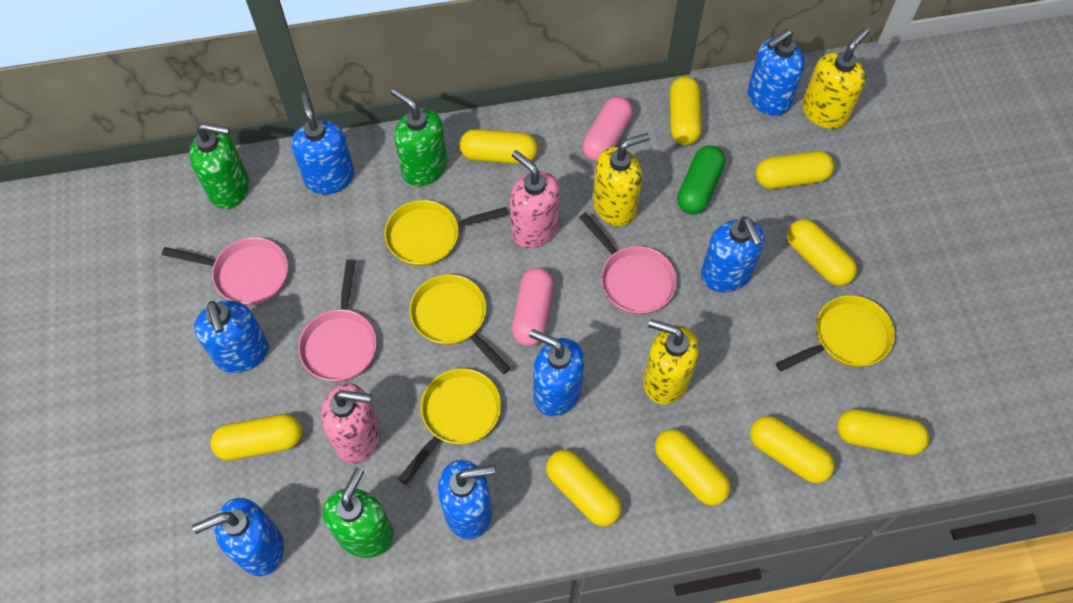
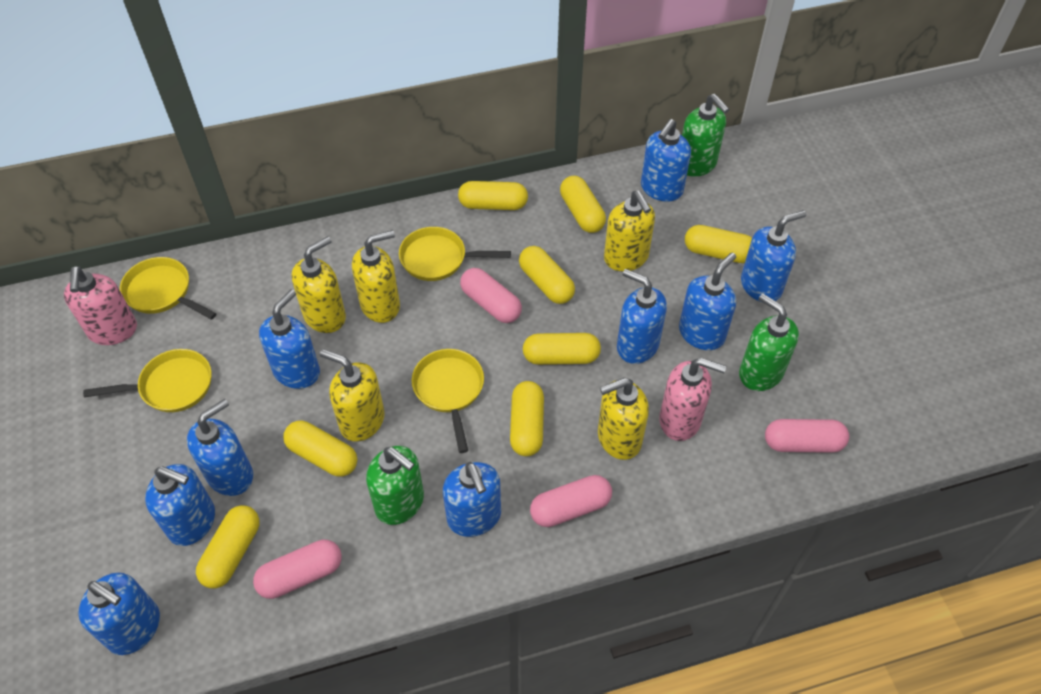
blue soap dispenser: [192,498,284,576] [194,301,269,373] [291,92,354,194] [438,460,495,540] [529,329,584,416] [701,216,765,292] [747,29,805,116] = 7 -> [78,573,160,655] [145,464,215,546] [187,399,253,496] [259,289,320,389] [443,462,501,537] [617,269,667,364] [641,119,691,202] [679,253,736,350] [741,210,806,302] = 9
green capsule: [677,145,725,214] = 1 -> none = 0
pink capsule: [512,267,554,346] [582,96,633,162] = 2 -> [253,539,342,599] [460,268,522,323] [530,475,612,527] [765,419,849,453] = 4
pink pan: [162,237,288,305] [298,259,377,382] [579,212,677,315] = 3 -> none = 0
yellow capsule: [211,414,302,460] [460,129,538,164] [546,450,622,526] [655,429,730,506] [670,76,702,145] [750,416,835,483] [755,151,834,189] [787,219,857,286] [837,409,929,455] = 9 -> [196,505,260,588] [283,421,357,477] [458,181,528,210] [510,381,544,456] [519,246,575,304] [523,333,601,365] [560,176,606,233] [685,225,752,263] = 8
yellow soap dispenser: [593,133,650,226] [643,319,699,404] [802,28,869,129] = 3 -> [292,236,346,333] [320,349,385,442] [352,230,400,323] [598,378,649,460] [604,191,655,271] = 5

